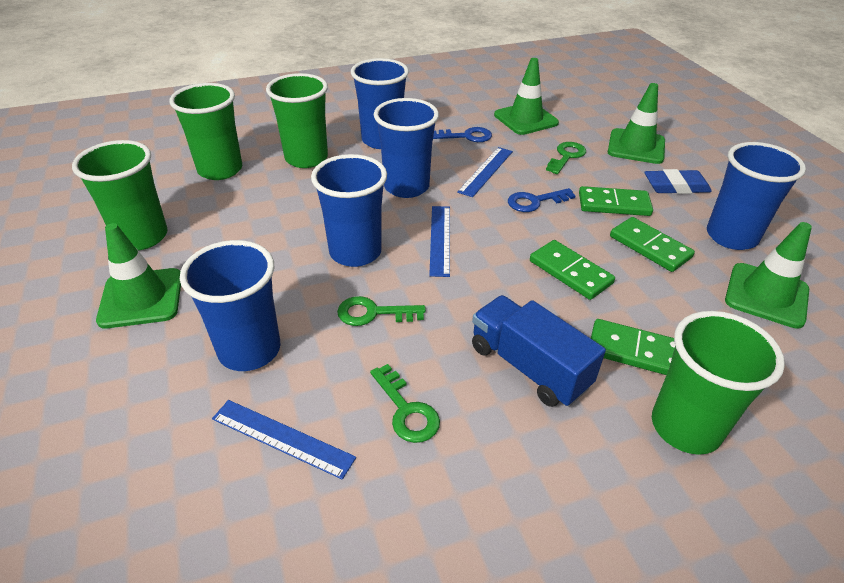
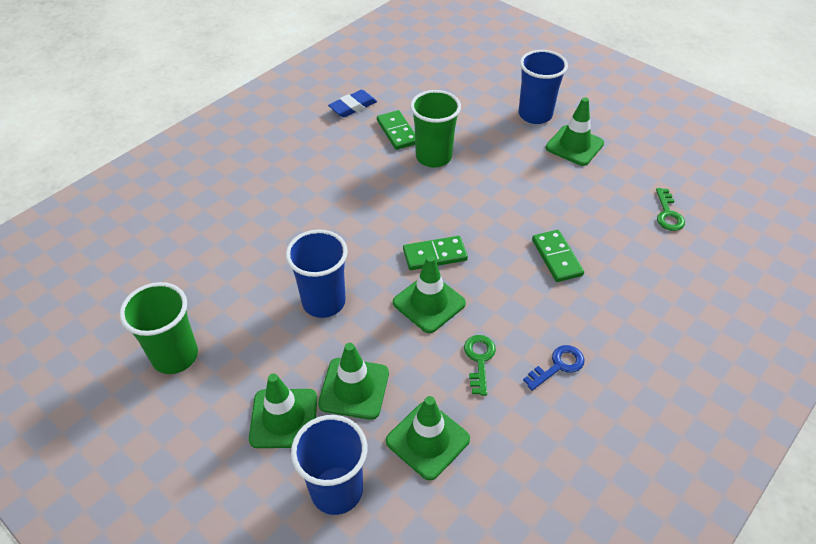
blue cup: [180,240,280,371] [311,154,387,267] [351,58,409,149] [374,98,439,198] [707,142,806,250] = 5 -> [286,230,348,318] [291,415,367,515] [518,50,568,124] = 3
blue key: [433,127,492,142] [508,188,575,212] = 2 -> [523,345,584,391] = 1
blue ruler: [212,400,356,479] [429,206,450,277] [457,147,513,197] = 3 -> none = 0
blue truck: [472,295,606,407] = 1 -> none = 0
green cup: [72,140,167,250] [169,83,242,180] [266,73,328,168] [652,311,785,455] = 4 -> [120,282,198,374] [410,90,461,168] = 2
green domino: [530,240,615,300] [579,186,653,216] [591,319,675,375] [610,217,695,272] = 4 -> [377,110,415,150] [403,236,468,270] [532,230,584,282] = 3
green key: [337,296,426,326] [370,364,440,443] [546,142,586,174] = 3 -> [464,335,496,396] [656,188,685,231] = 2
green traffic cone: [96,223,181,328] [494,58,559,135] [608,83,665,164] [725,222,812,329] = 4 -> [249,373,317,448] [318,343,389,420] [386,396,470,481] [393,255,466,333] [546,97,604,166] = 5

